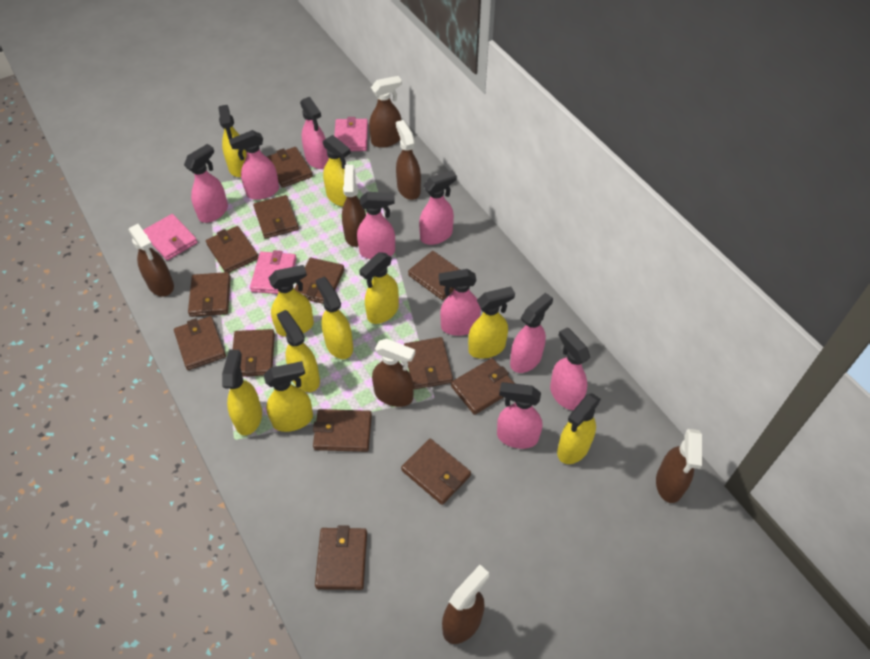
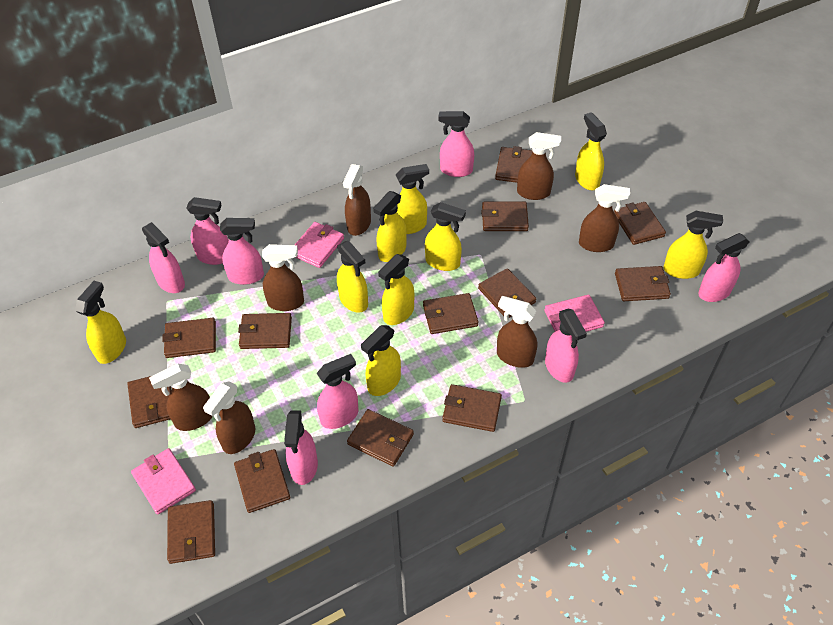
pink spray bottle: [184,144,228,223] [229,130,279,200] [300,97,329,169] [357,192,395,259] [419,170,457,245] [439,269,481,336] [497,382,542,449] [510,293,553,373] [550,327,590,410] = 9 -> [142,222,185,293] [186,197,229,265] [220,218,264,285] [284,410,318,485] [317,354,358,429] [438,111,474,177] [545,309,587,383] [698,233,750,302] = 8
yellow spray bottle: [218,105,247,177] [222,349,262,436] [264,361,313,432] [269,265,314,337] [277,310,320,392] [316,277,353,359] [323,135,351,207] [359,252,399,324] [468,287,515,359] [557,393,601,464] = 10 -> [75,281,126,364] [337,241,368,313] [361,325,401,396] [374,191,407,262] [378,254,414,325] [396,164,429,234] [425,202,466,271] [575,112,607,190] [663,211,723,279] = 9

